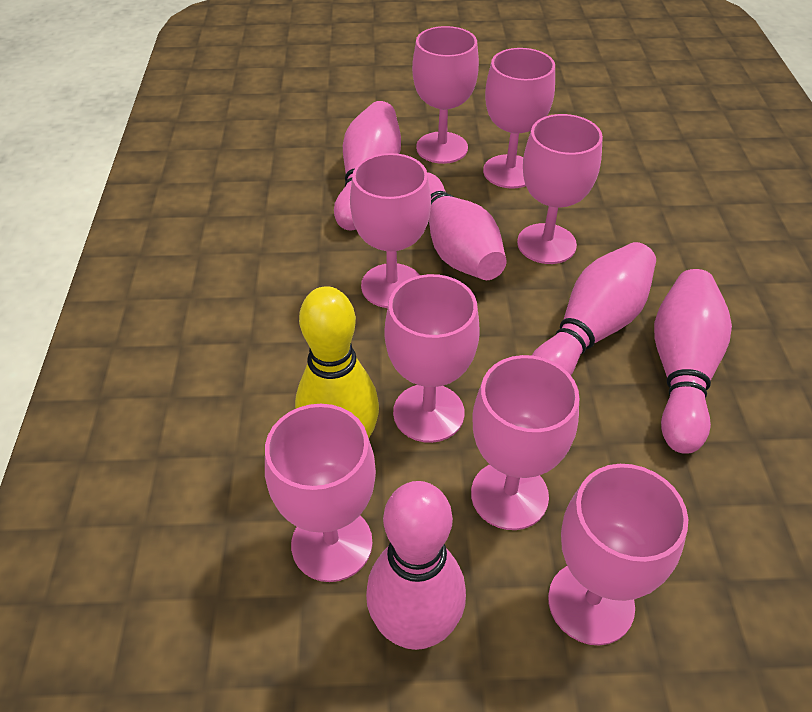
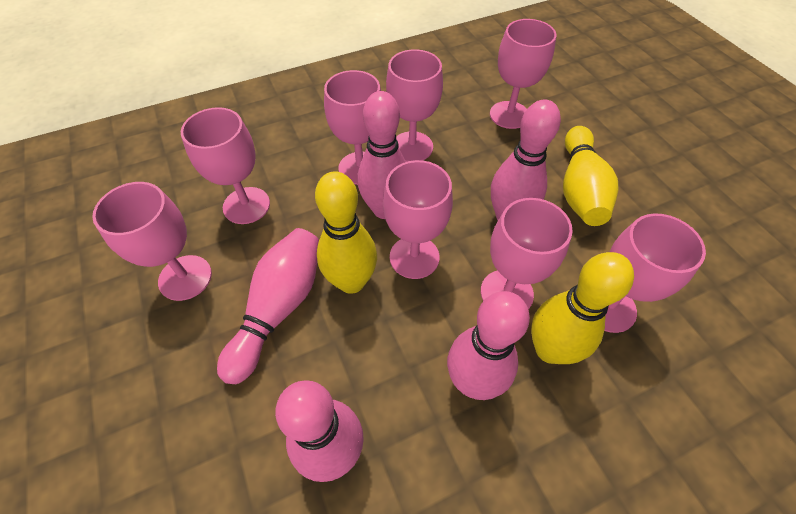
yellow bowling pin: [295,286,379,438] = 1 -> [315,171,377,294] [531,252,634,364] [563,126,618,226] = 3

